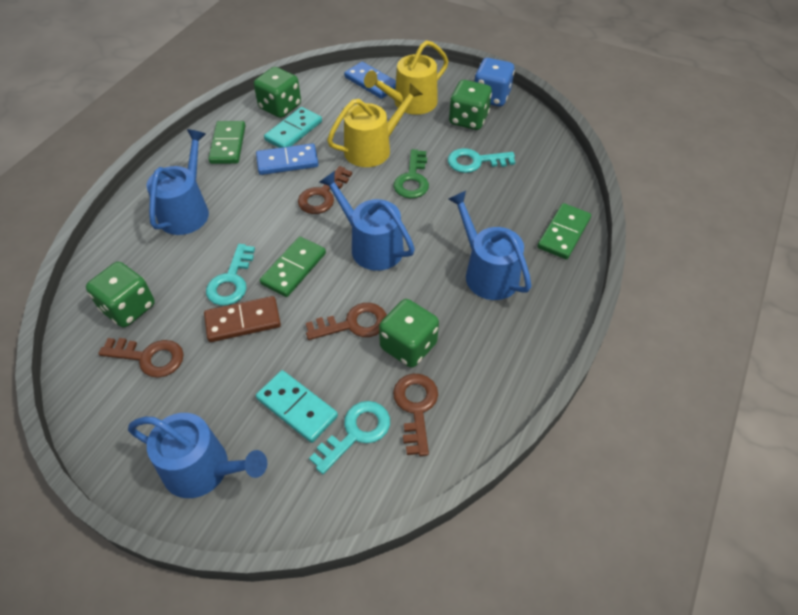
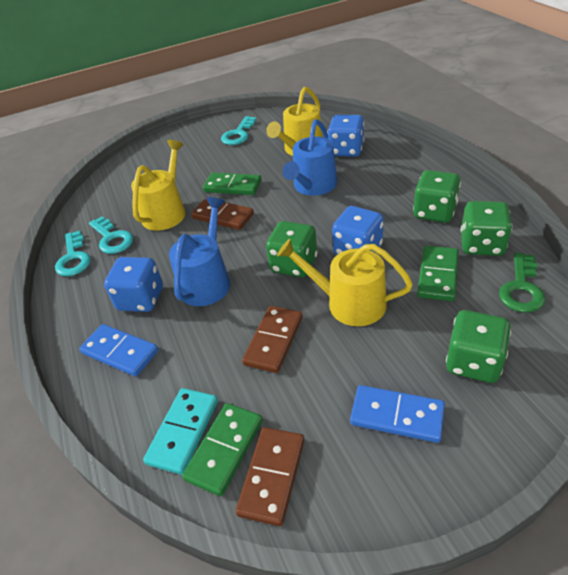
blue dice: [474,58,515,106] = 1 -> [104,257,163,312] [328,114,364,157] [332,206,383,255] = 3
blue watering can: [128,413,267,498] [147,129,209,235] [319,171,415,271] [448,191,531,300] = 4 -> [169,197,230,306] [282,119,337,196] = 2
brown domino: [204,296,281,342] = 1 -> [191,198,254,230] [235,427,304,526] [242,306,303,373] = 3
brown key: [98,338,184,378] [298,166,352,214] [306,303,387,340] [393,374,438,456] = 4 -> none = 0
turquoise domino: [256,370,338,443] [264,107,322,148] = 2 -> [143,388,218,475] = 1
yellow watering can: [327,83,423,167] [364,40,448,115] = 2 -> [131,140,186,231] [266,87,323,156] [277,239,413,326] = 3

